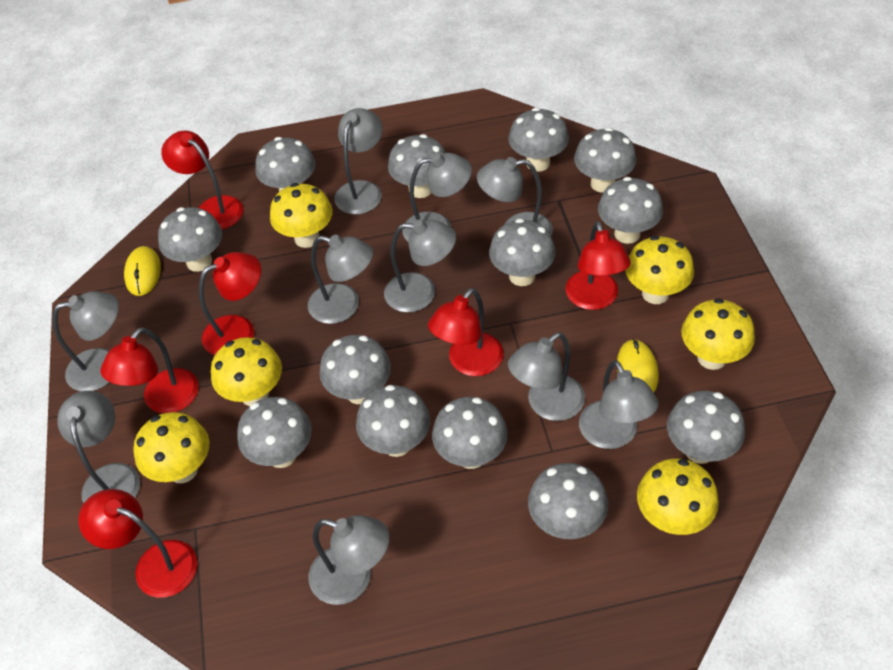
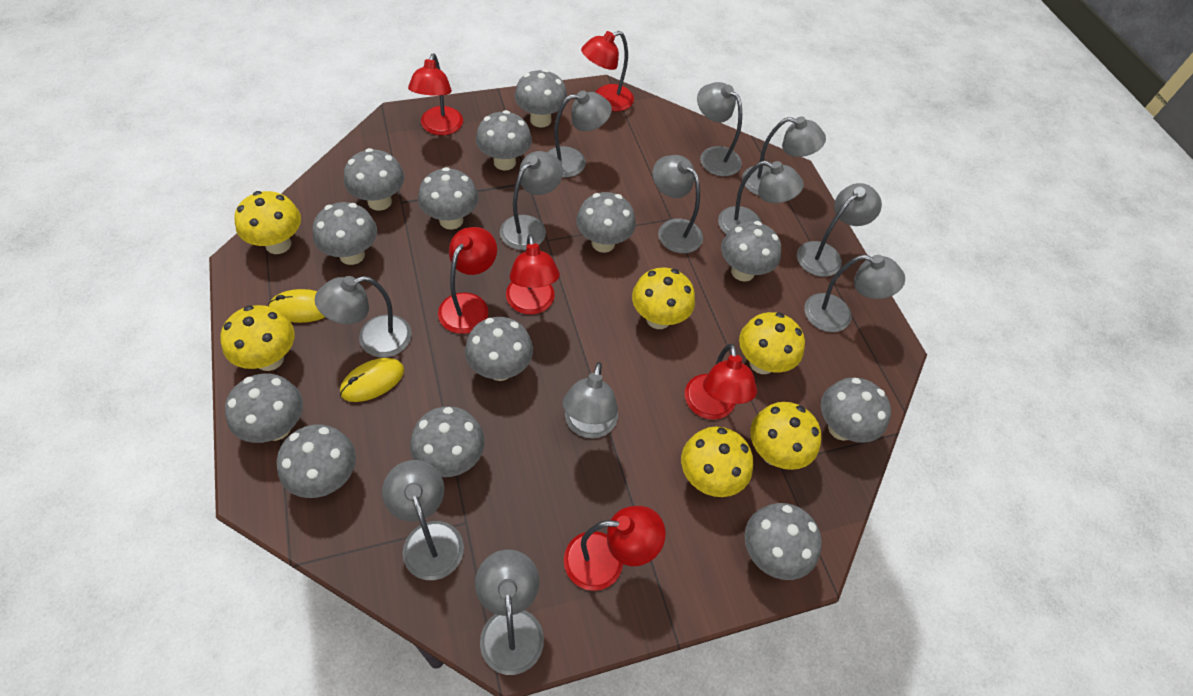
grey lamp: [52,291,119,391] [57,390,140,503] [308,235,373,324] [309,515,390,605] [334,108,383,215] [384,219,456,312] [402,153,472,242] [477,157,553,236] [508,332,585,421] [579,360,659,449] = 10 -> [315,276,412,358] [382,460,464,580] [475,550,544,675] [500,151,563,250] [547,90,612,177] [563,362,618,438] [652,155,703,253] [697,82,742,176] [718,160,804,234] [742,116,826,195] [797,183,882,277] [804,255,905,332] = 12

